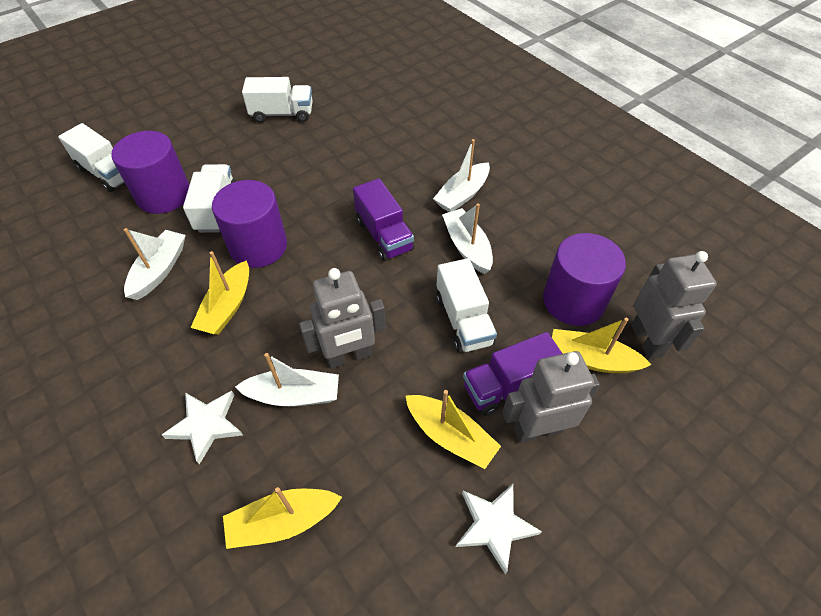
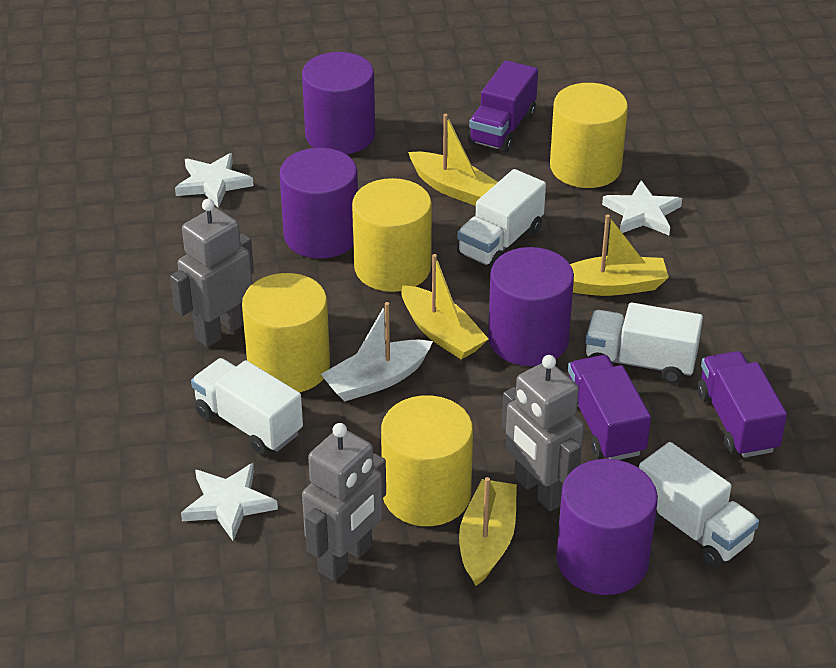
purple cylinder: [111,131,189,214] [212,180,287,268] [543,233,626,326] = 3 -> [279,148,358,258] [302,52,375,154] [488,247,574,366] [556,459,658,595] = 4
purple truck: [353,179,415,261] [463,332,563,416] = 2 -> [468,60,538,153] [568,355,651,460] [697,351,787,458] = 3
white boat: [124,228,186,300] [235,353,339,407] [433,139,490,212] [442,203,493,274] = 4 -> [321,302,433,402] = 1
white star: [162,391,243,465] [456,484,542,574] = 2 -> [175,153,254,208] [181,463,278,541] [602,180,682,235] = 3
yellow cylinder: none = 0 -> [242,273,330,393] [352,178,432,292] [381,395,473,526] [550,83,628,188] = 4

